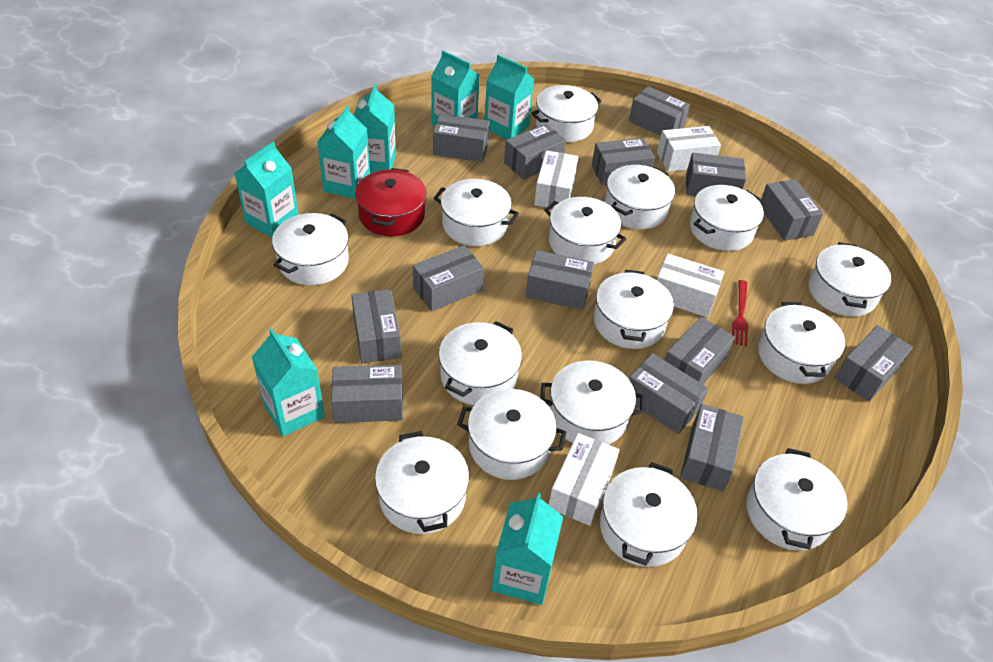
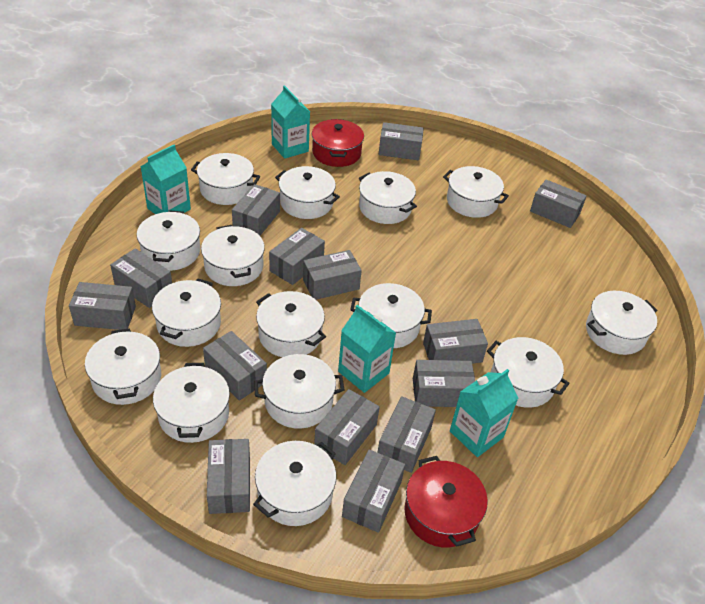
red fork: [732,280,748,346] = 1 -> none = 0
red pot: [355,168,427,236] = 1 -> [312,119,364,167] [405,456,488,547] = 2
turquoise carton: [234,141,299,237] [252,328,325,436] [317,106,370,199] [354,84,396,173] [431,50,480,126] [485,55,534,139] [492,493,563,605] = 7 -> [141,145,191,214] [271,85,310,159] [338,305,396,393] [450,369,518,457] = 4
white box: [534,150,578,209] [549,433,620,526] [657,126,721,172] [657,253,724,318] = 4 -> none = 0

